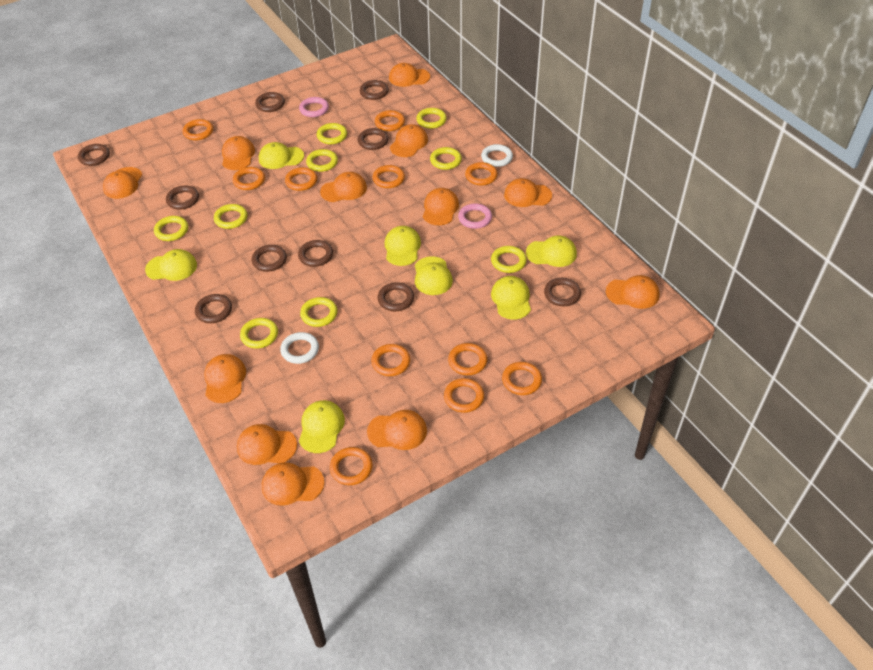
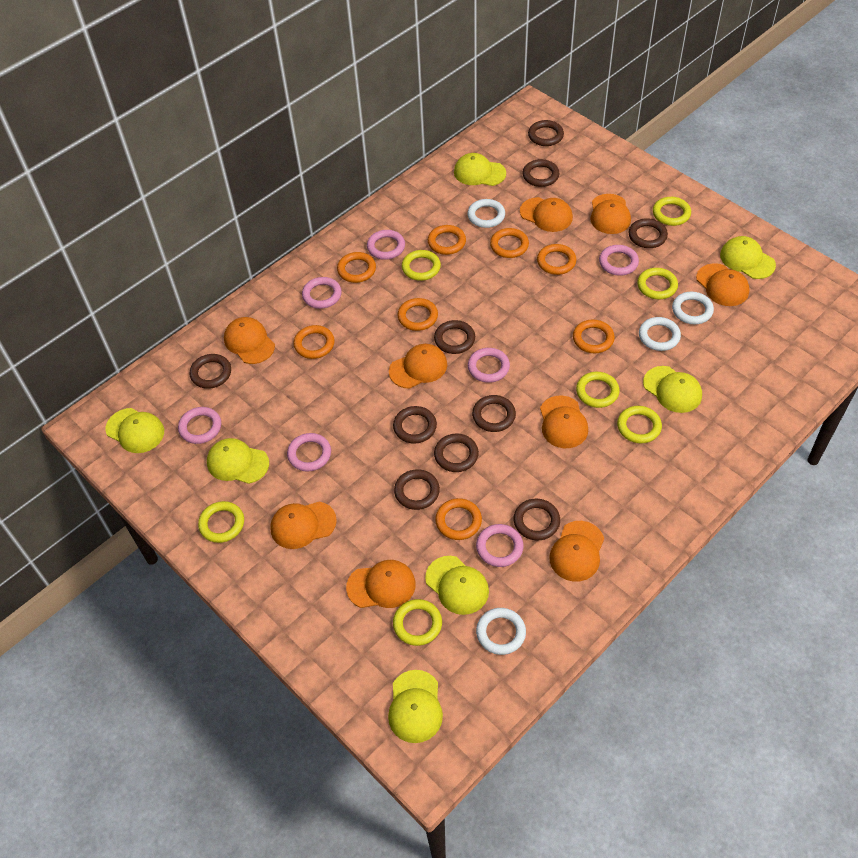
orange cap: [103,167,142,199] [204,354,246,403] [222,136,255,170] [237,424,297,465] [262,462,324,506] [320,172,367,202] [367,410,427,450] [389,63,430,87] [390,124,428,157] [423,188,459,225] [504,178,552,207] [606,275,660,309] = 12 -> [224,317,275,364] [270,501,337,549] [346,560,416,608] [389,344,447,389] [520,197,573,232] [540,396,588,448] [549,521,604,582] [590,194,631,234] [696,263,749,306] = 9
orange ring: [183,119,213,140] [233,167,265,190] [285,167,317,191] [330,447,373,485] [371,344,410,376] [373,165,405,188] [375,110,405,131] [444,378,484,413] [448,343,487,375] [465,162,498,185] [502,362,542,395] = 11 -> [293,325,335,359] [337,252,376,283] [397,298,438,331] [428,225,466,255] [435,498,482,540] [490,228,529,258] [537,244,576,275] [573,319,615,353] = 8
pink ring: [299,97,329,117] [458,203,492,229] = 2 -> [178,407,221,444] [287,433,331,472] [302,277,342,309] [367,230,405,260] [468,348,510,383] [476,524,524,567] [599,245,639,276] = 7
white ring: [280,332,319,364] [481,144,513,167] = 2 -> [467,199,505,228] [476,608,526,655] [639,317,681,351] [672,292,714,325] = 4
yellow ring: [154,216,188,241] [214,204,247,229] [240,318,278,349] [300,297,338,327] [306,149,338,172] [317,123,347,144] [416,108,447,129] [430,147,462,170] [491,246,527,273] = 9 -> [198,501,244,543] [393,599,442,646] [402,250,441,281] [576,372,620,408] [617,406,662,443] [637,268,678,299] [653,197,691,226] = 7

